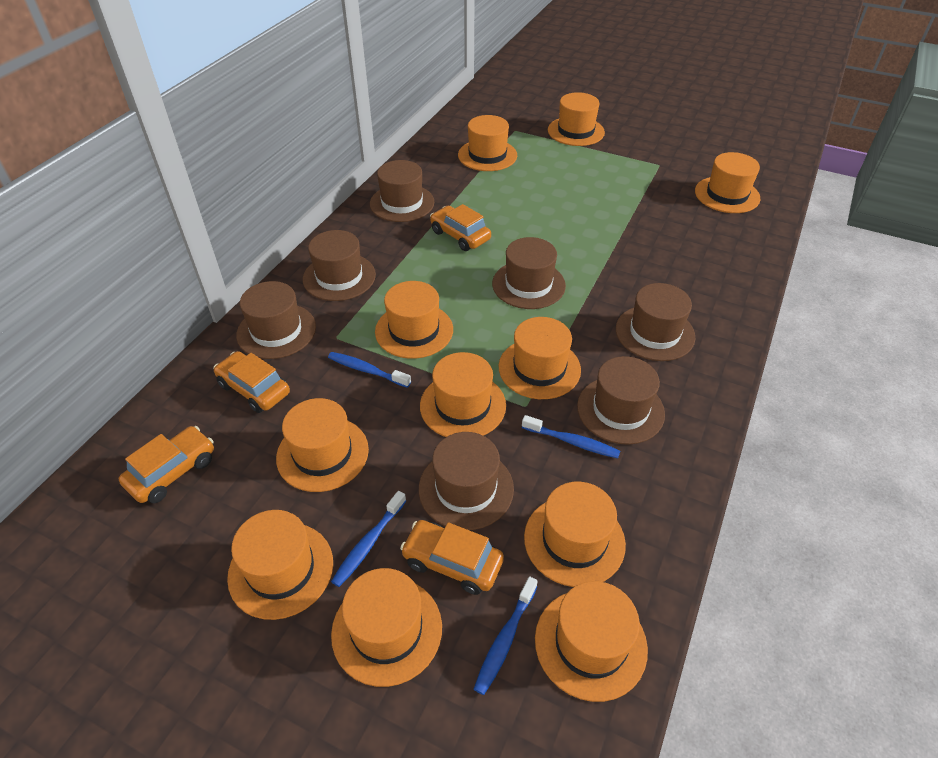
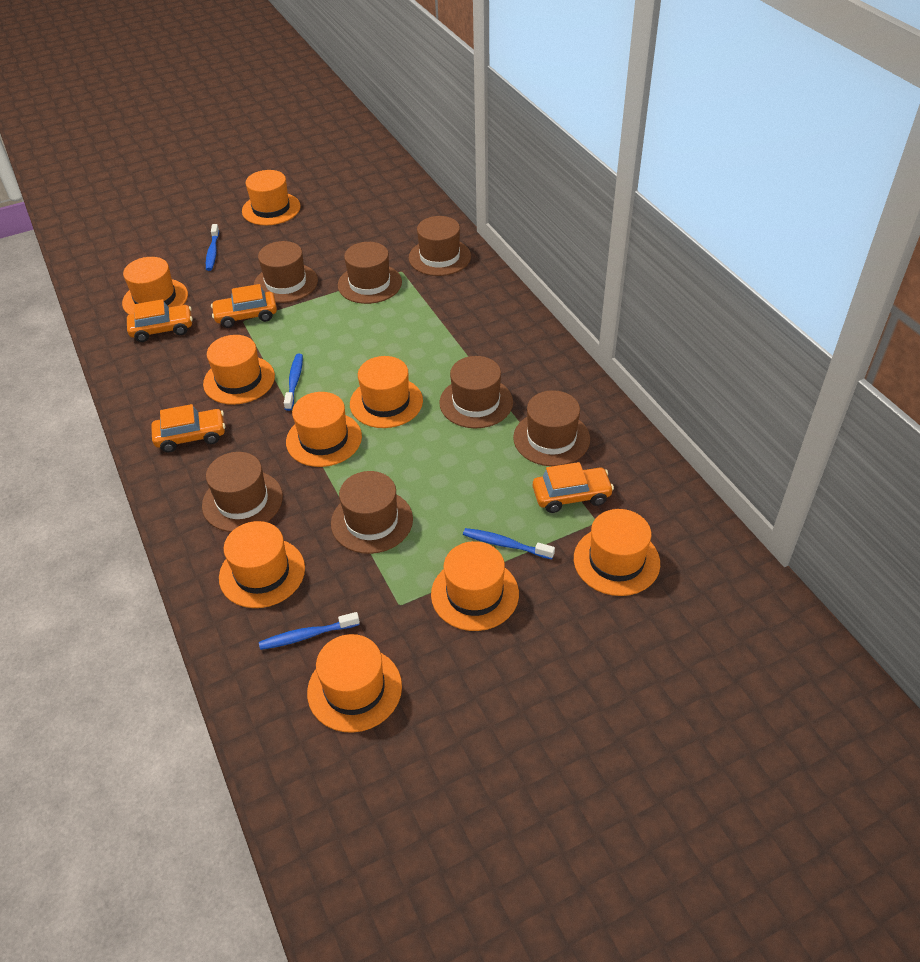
orange hat: [227,510,333,620] [276,398,369,492] [331,568,442,687] [375,281,453,359] [420,352,506,437] [458,115,517,171] [499,317,581,399] [524,482,626,587] [535,581,648,702] [548,92,605,146] [695,152,761,213] = 11 -> [122,257,188,315] [203,335,275,405] [219,521,305,608] [242,170,301,225] [286,392,362,467] [307,634,402,733] [350,356,423,428] [431,541,519,631] [574,509,660,596] = 9

